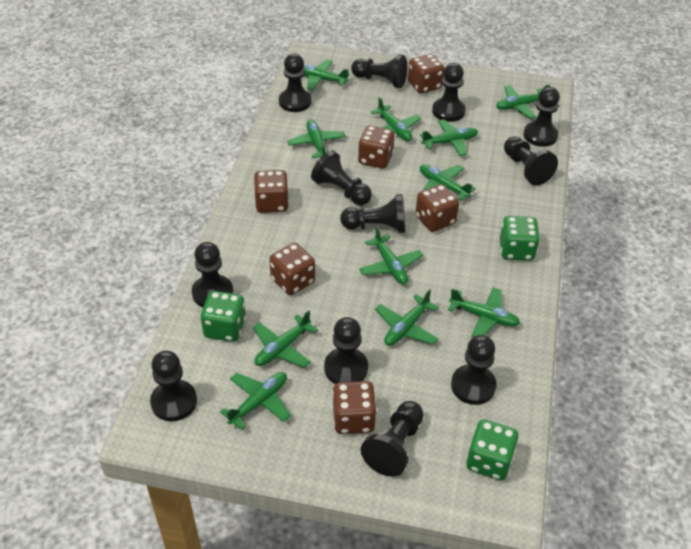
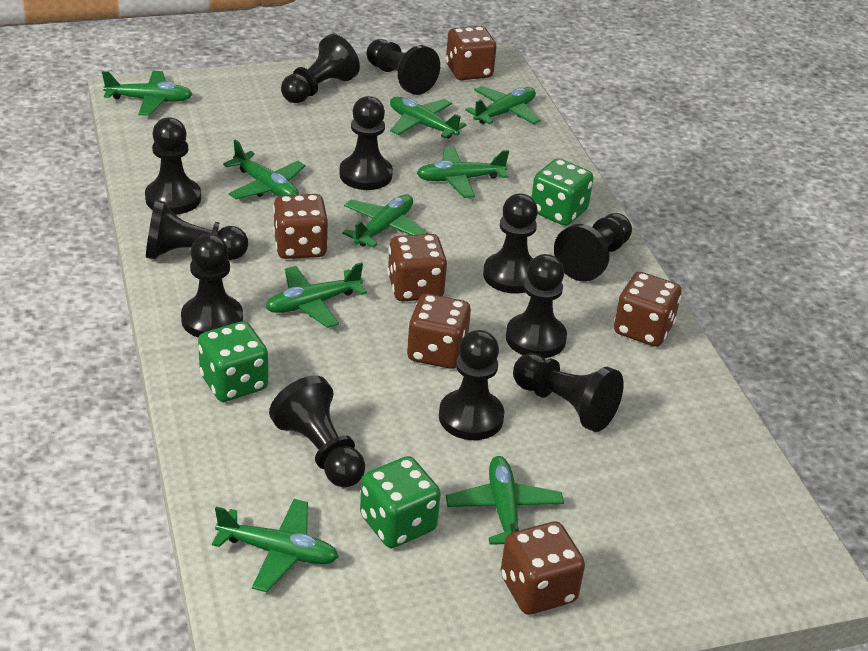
green plane: [220,372,291,430] [253,310,318,368] [287,120,346,159] [304,59,350,90] [359,226,423,285] [370,97,421,141] [375,289,439,346] [420,119,478,156] [420,165,476,201] [448,287,520,337] [496,84,550,119] = 11 -> [102,71,192,116] [212,499,339,592] [223,140,305,199] [265,262,367,328] [342,195,428,248] [390,97,467,139] [416,147,509,198] [446,456,564,545] [465,86,541,125] = 9

